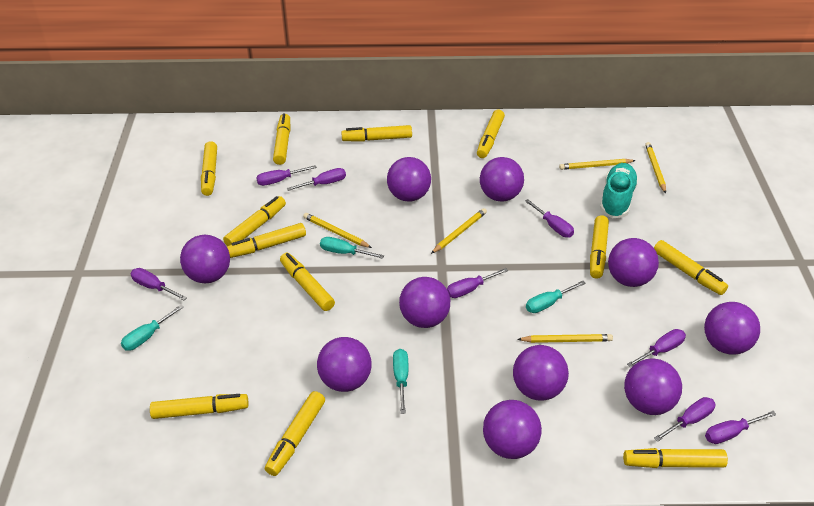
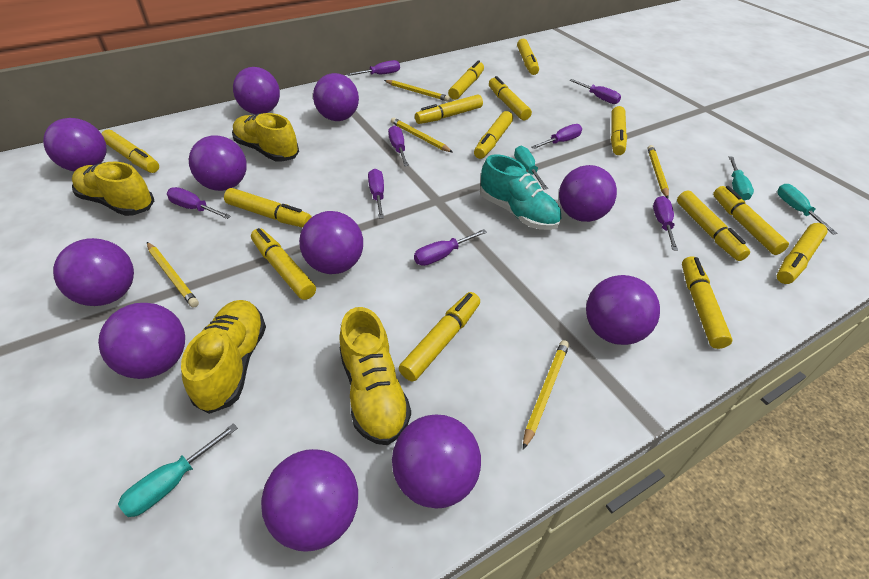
purple ball: [180,235,230,283] [317,337,372,392] [387,157,431,202] [399,277,450,328] [480,157,524,201] [483,400,542,459] [513,345,569,401] [608,238,659,287] [624,359,682,415] [704,302,760,355] = 10 -> [43,118,107,171] [53,238,134,306] [98,303,185,379] [189,135,247,191] [233,67,280,114] [261,449,358,552] [299,211,363,274] [313,73,359,121] [392,415,481,509] [559,165,617,222] [586,275,660,345] = 11
yellow marker: [150,394,249,419] [201,141,217,196] [223,196,286,246] [227,223,306,258] [265,391,325,476] [273,113,290,165] [280,253,335,311] [341,125,412,142] [477,110,505,158] [590,215,609,279] [623,448,728,468] [654,240,728,295] = 12 -> [101,130,159,173] [224,188,311,228] [251,228,316,300] [399,292,480,381] [415,94,483,124] [448,60,484,100] [474,111,513,159] [489,76,532,120] [517,39,539,75] [611,106,627,155] [677,191,750,261] [682,256,733,349] [713,186,789,255] [777,223,828,284] = 14
yellow shoe: none = 0 -> [72,162,154,216] [181,300,266,414] [232,113,299,162] [339,307,411,445] = 4

